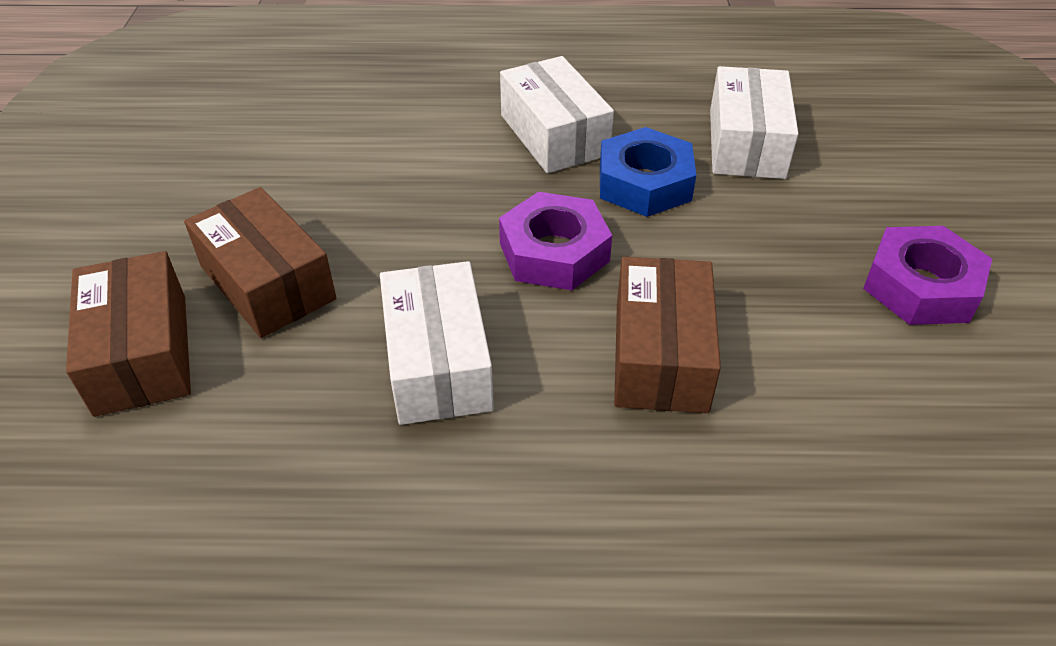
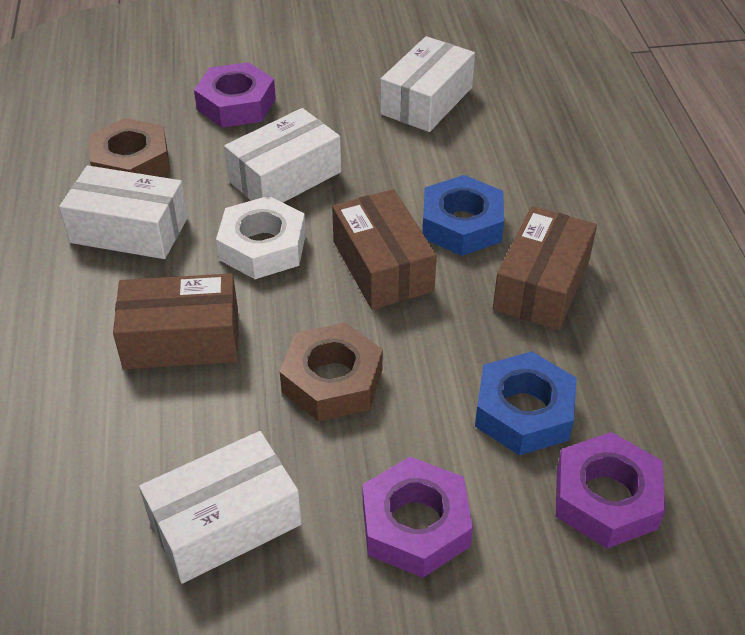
blue nut: [600,127,696,217] = 1 -> [422,175,504,256] [475,351,577,455] = 2
brown nut: none = 0 -> [89,118,170,177] [280,323,383,421] = 2
purple nut: [499,192,612,290] [863,226,992,325] = 2 -> [194,62,276,128] [362,457,473,578] [556,432,665,549] = 3
white box: [380,261,494,425] [500,56,614,173] [710,66,798,179] = 3 -> [59,166,188,259] [139,431,302,584] [224,108,341,202] [380,36,475,132] = 4
white nut: none = 0 -> [216,196,306,279] = 1

